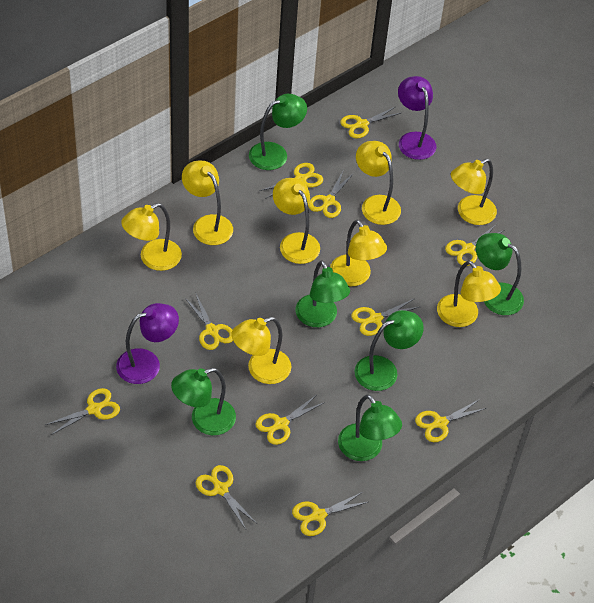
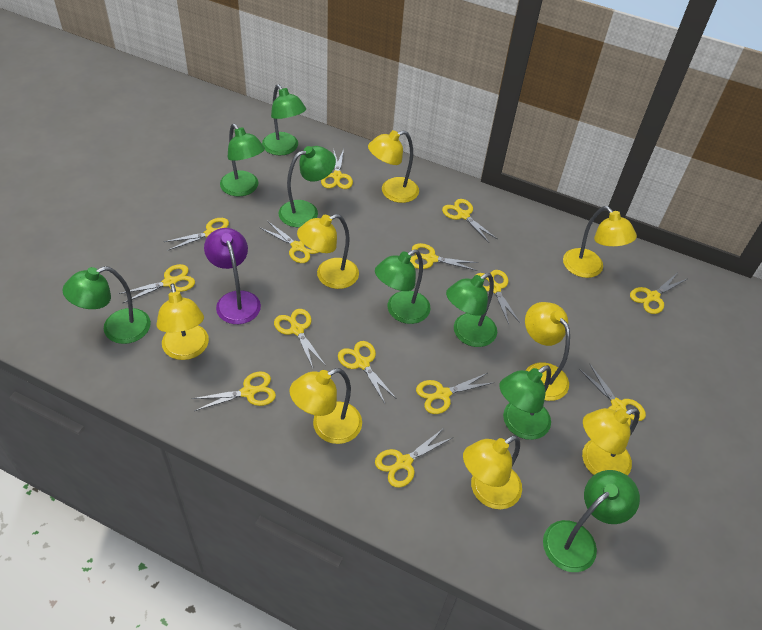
green lamp: [171,368,236,435] [249,94,307,170] [295,260,350,327] [338,394,402,461] [355,310,424,391] [476,233,524,315] = 6 -> [62,266,151,344] [220,124,265,197] [262,84,306,155] [279,146,336,227] [375,249,431,324] [446,273,497,347] [499,365,551,440] [543,470,640,572] = 8
purple lamp: [116,303,179,384] [398,76,436,160] = 2 -> [204,228,261,324] = 1
yellow scissors: [45,388,120,435] [185,294,233,350] [196,465,256,529] [256,395,325,445] [259,163,323,199] [292,491,368,536] [308,171,354,218] [340,107,401,138] [351,299,419,336] [415,399,487,442] [445,224,505,266] = 11 -> [118,264,195,303] [164,218,229,251] [191,372,276,411] [259,221,319,263] [274,309,325,368] [321,148,353,189] [338,341,397,403] [375,428,452,488] [410,243,479,271] [416,373,492,414] [442,199,497,243] [476,270,520,325] [579,363,646,426] [630,273,687,314] = 14

